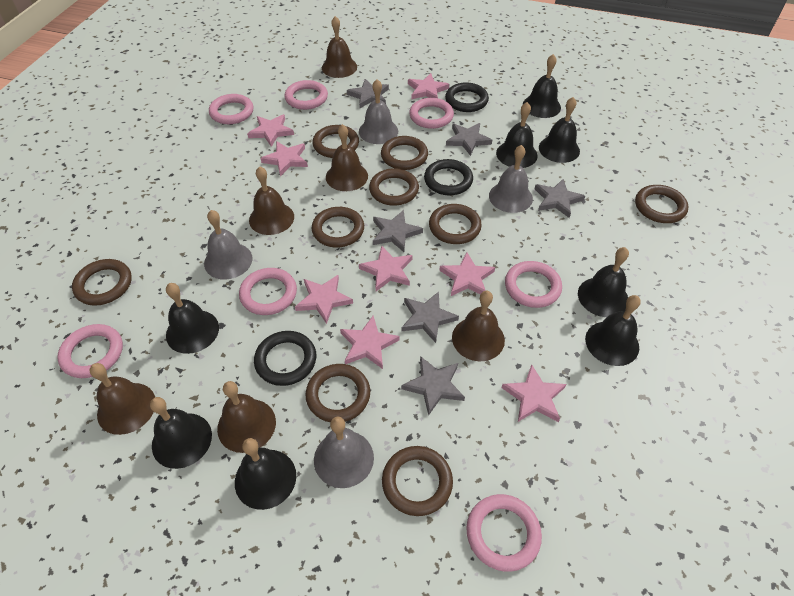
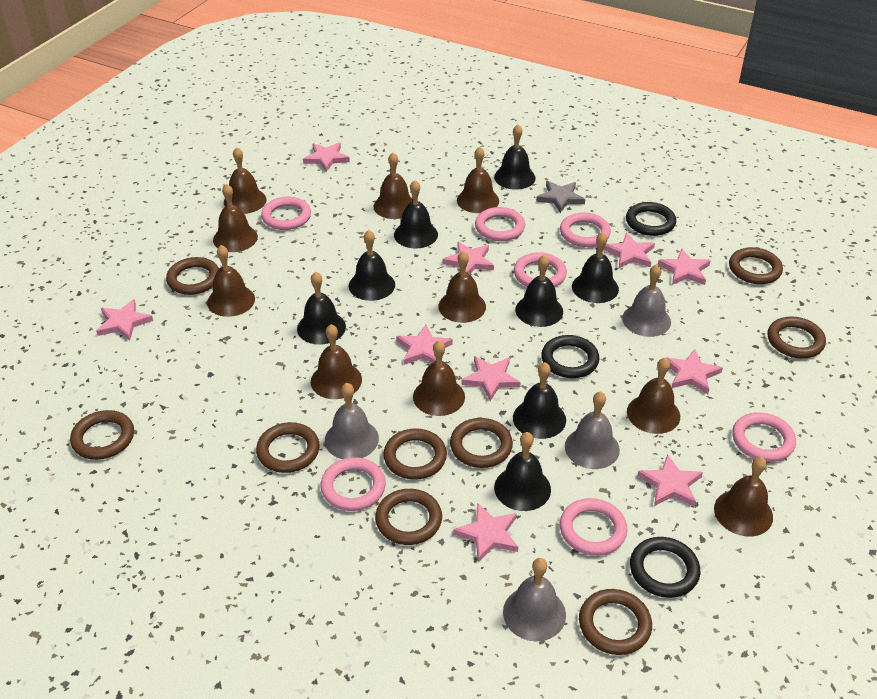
brown bell: [90,363,155,435] [217,381,276,453] [249,167,294,235] [322,16,357,78] [326,124,368,191] [452,291,505,361] = 6 -> [207,245,255,317] [213,184,258,252] [224,147,266,214] [311,324,362,399] [373,152,413,219] [413,340,465,416] [438,251,486,323] [457,147,499,213] [627,358,680,434] [714,456,773,537] = 10
grey star: [347,79,389,108] [373,210,423,252] [401,356,465,416] [402,292,459,343] [446,123,492,156] [535,179,585,218] = 6 -> [536,181,585,213] = 1
pink star: [247,114,294,147] [260,141,308,176] [295,275,353,324] [340,316,400,369] [359,246,413,291] [408,73,449,99] [439,252,495,296] [501,364,566,422] = 8 -> [96,299,153,341] [303,142,350,172] [396,325,453,365] [442,242,494,274] [453,503,518,562] [461,356,521,401] [604,233,655,268] [637,454,703,507] [658,249,711,285] [666,349,723,394] = 10

